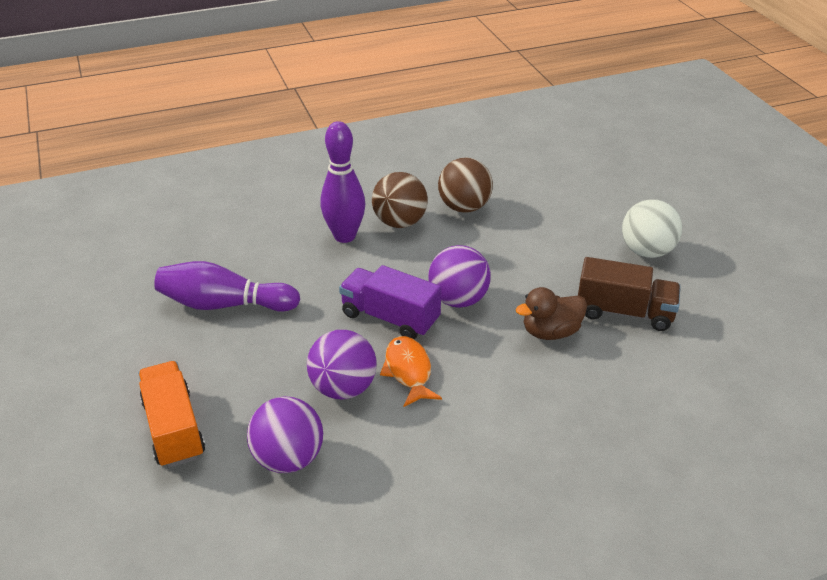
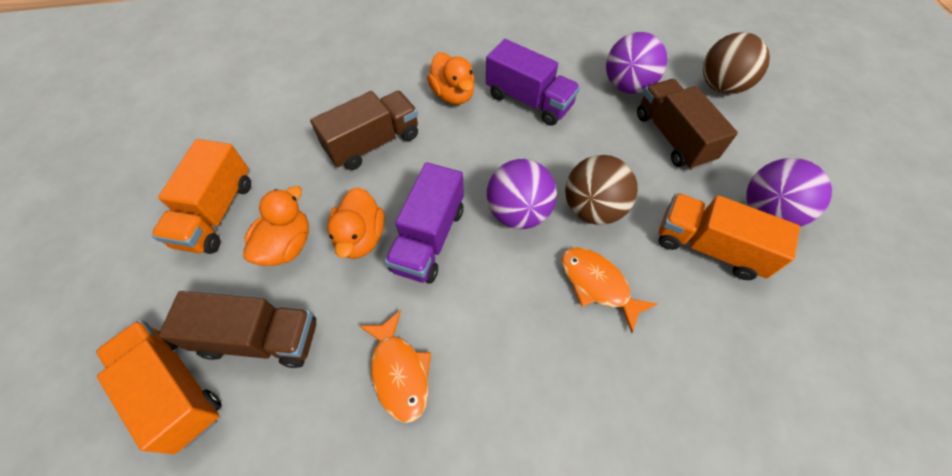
brown duck: [516,287,587,340] = 1 -> none = 0
brown truck: [578,257,680,331] = 1 -> [158,291,316,368] [310,91,418,170] [637,79,738,170] = 3
orange duck: none = 0 -> [243,186,309,266] [327,187,384,259] [427,52,474,105] = 3
orange fish: [380,336,442,407] = 1 -> [359,310,431,423] [562,247,657,333] = 2
orange truck: [138,361,205,468] = 1 -> [96,320,222,454] [152,139,251,254] [659,193,800,280] = 3
purple bowling pin: [154,261,300,312] [320,121,365,243] = 2 -> none = 0
purple truck: [339,265,441,339] = 1 -> [385,162,464,284] [486,39,580,126] = 2
white ball: [622,199,682,258] = 1 -> none = 0

